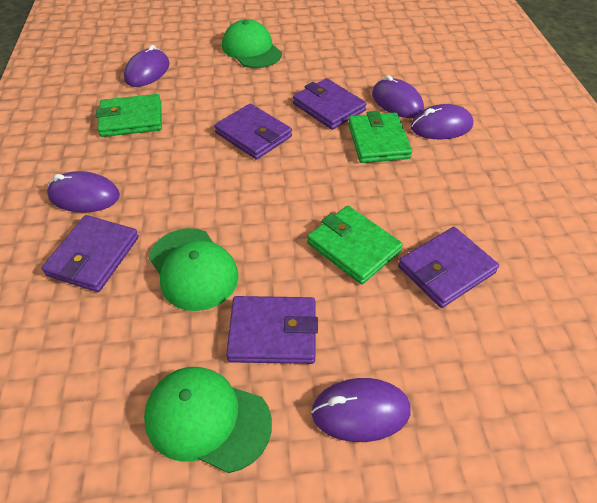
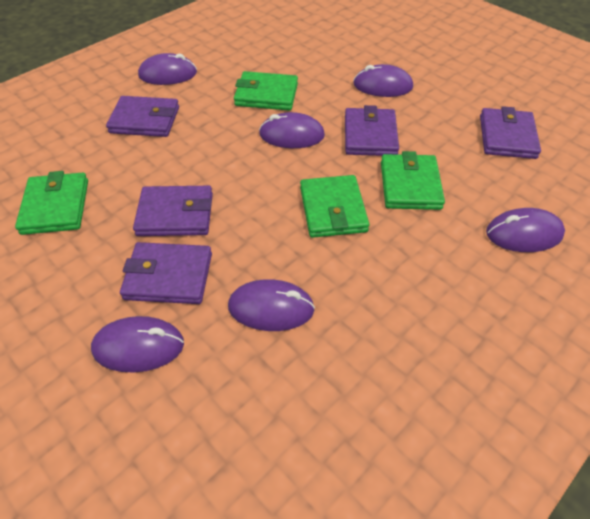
green cap: [144,367,272,473] [149,228,239,311] [222,19,282,68] = 3 -> none = 0
green wallet: [96,94,162,137] [307,206,403,284] [348,111,412,163] = 3 -> [15,171,88,235] [234,71,298,111] [300,175,369,238] [381,151,445,210] = 4
purple mouse: [47,171,120,213] [124,45,170,87] [311,378,411,442] [372,75,424,118] [410,104,474,139] = 5 -> [91,316,184,373] [138,53,197,85] [228,279,315,331] [259,112,325,148] [353,64,413,97] [486,208,565,252] = 6

